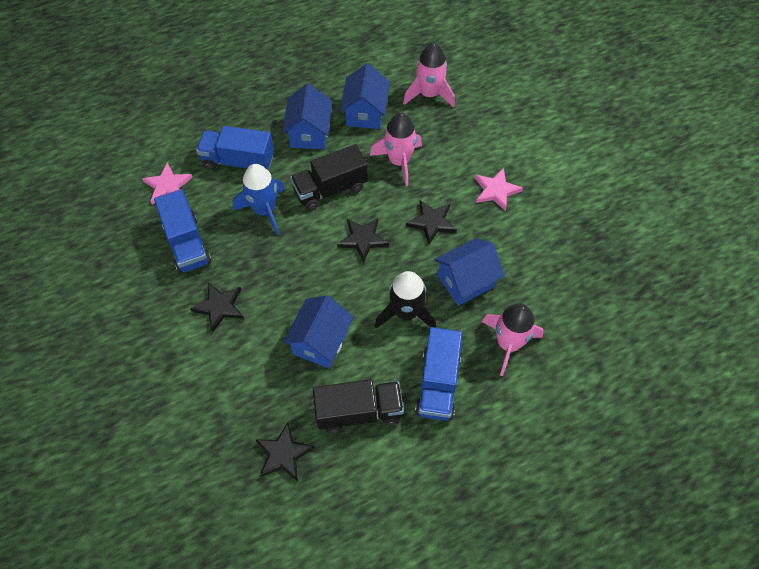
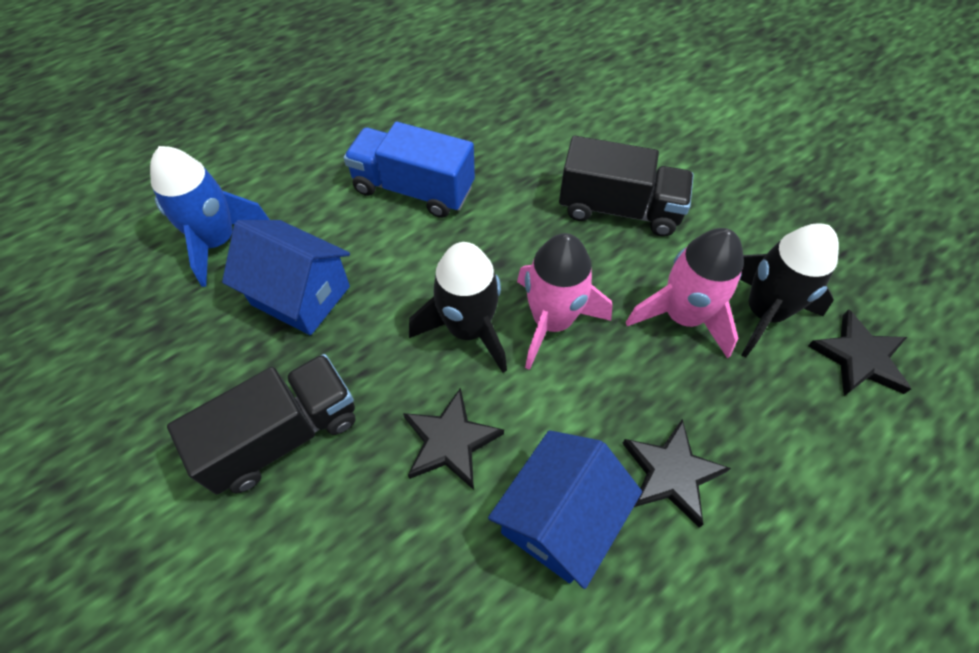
black rocket: [375,271,436,328] = 1 -> [409,242,507,373] [740,223,839,358] = 2
black star: [190,282,244,332] [255,423,314,481] [337,218,389,263] [406,200,457,244] = 4 -> [403,388,504,490] [622,419,731,527] [808,309,911,396] = 3
blue house: [282,84,332,149] [283,295,354,369] [340,63,390,129] [434,238,505,306] = 4 -> [222,220,350,335] [488,430,642,589] = 2
blue truck: [154,189,211,274] [196,126,274,171] [415,327,462,421] = 3 -> [344,122,475,218] = 1
pink rocket: [370,113,422,186] [403,43,455,108] [482,303,544,376] = 3 -> [517,233,613,370] [626,228,744,359] = 2
pink star: [142,163,193,205] [475,168,523,211] = 2 -> none = 0

